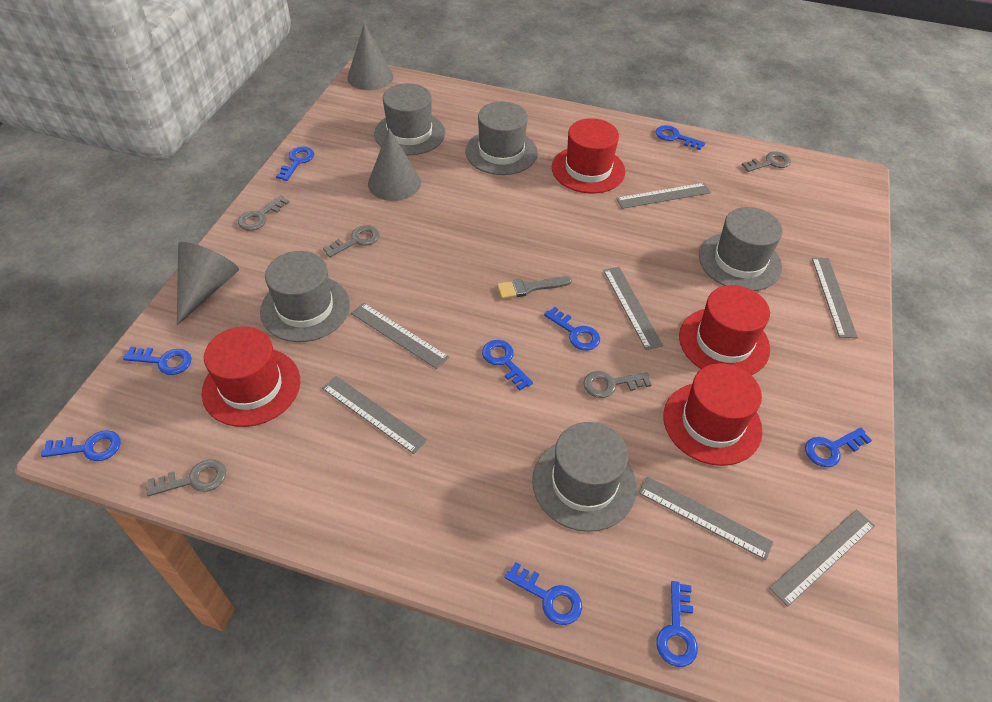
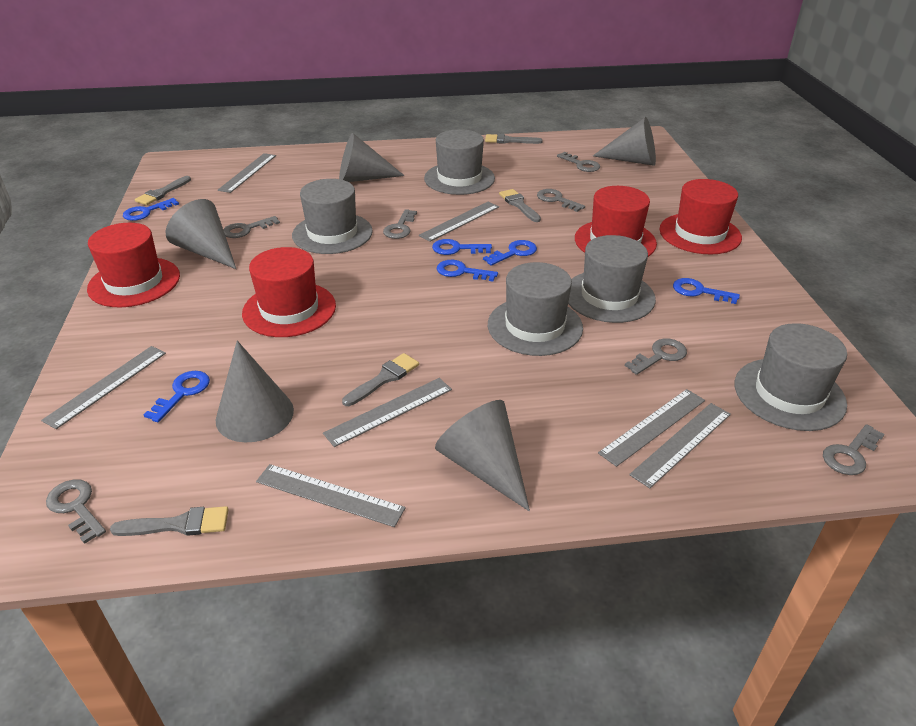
blue key: [41,430,121,461] [123,347,192,375] [276,147,314,181] [482,340,533,391] [504,562,582,625] [544,307,600,350] [656,125,705,150] [656,581,698,667] [805,428,872,467] = 9 -> [123,198,179,221] [144,371,210,422] [432,239,492,255] [437,260,498,281] [483,240,537,266] [673,278,740,304] = 6
grey brush: [497,276,572,299] = 1 -> [110,506,229,536] [135,176,191,205] [342,353,419,406] [485,134,543,144] [499,189,541,222] = 5
grey cone: [177,242,239,325] [347,23,393,90] [368,128,421,201] = 3 -> [166,199,236,269] [216,341,294,443] [339,133,405,182] [435,400,530,511] [593,117,656,166] = 5
grey key: [147,460,226,496] [238,195,290,231] [323,225,380,257] [583,371,652,398] [742,151,791,172] = 5 -> [46,479,106,544] [223,216,280,238] [383,209,417,239] [537,189,585,212] [557,152,600,172] [625,338,687,375] [823,424,885,475] = 7

